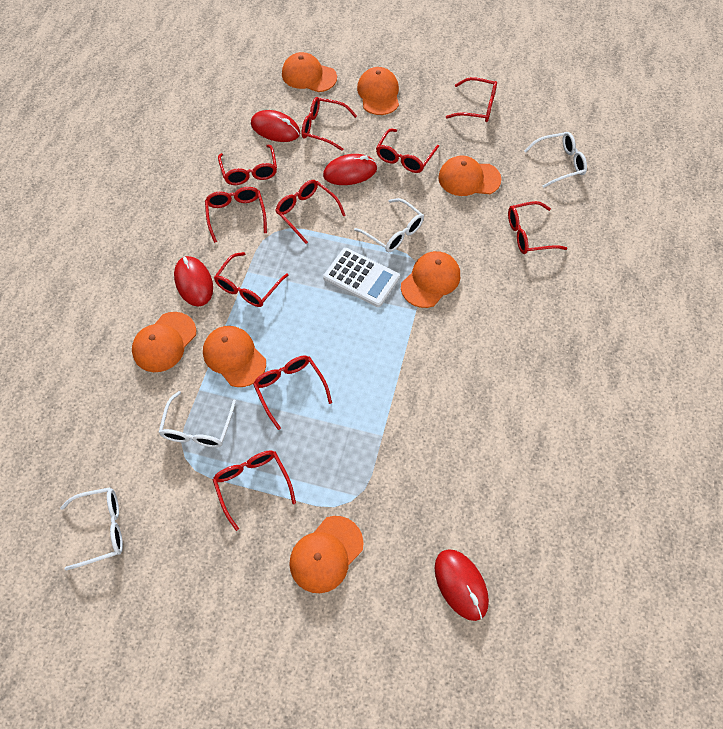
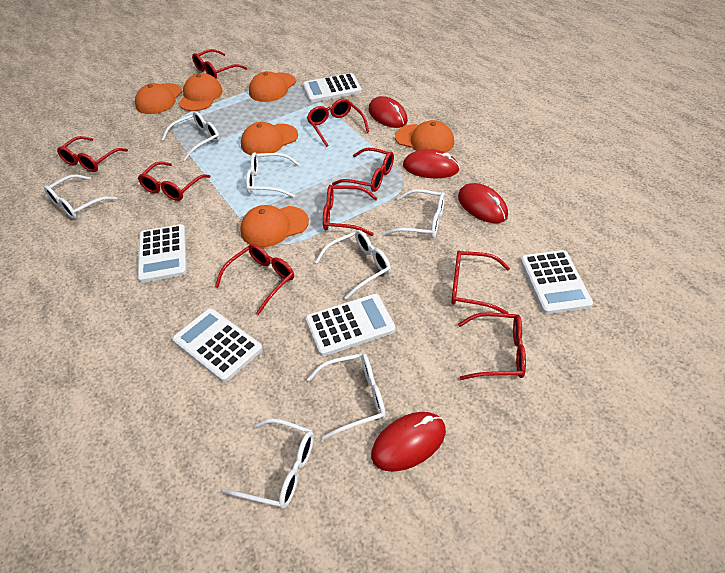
orange cap: [132,312,196,372] [203,326,266,387] [282,52,337,92] [289,516,364,593] [357,67,399,115] [401,251,460,308] [438,156,501,196] = 7 -> [135,83,183,114] [178,73,223,111] [240,205,309,247] [241,122,298,155] [249,71,296,102] [395,120,454,153] = 6
red glasses: [205,187,267,243] [212,450,296,531] [214,252,288,307] [218,145,277,185] [253,356,332,430] [275,180,346,244] [301,97,357,151] [376,129,439,173] [446,77,497,122] [508,201,568,254] = 10 -> [57,136,128,172] [138,161,211,201] [192,49,247,79] [215,244,294,315] [307,99,369,147] [323,185,378,236] [332,148,394,192] [451,251,510,314] [458,312,526,380] = 9
white calculator: [323,248,400,307] = 1 -> [138,224,187,283] [172,308,263,382] [303,73,362,102] [305,294,396,356] [520,250,593,314] = 5
white glasses: [60,487,123,570] [158,391,236,448] [354,198,424,252] [524,132,587,188] = 4 -> [44,174,117,219] [161,111,220,161] [222,419,314,509] [246,152,300,198] [307,353,386,440] [315,230,391,300] [384,189,445,238] = 7

